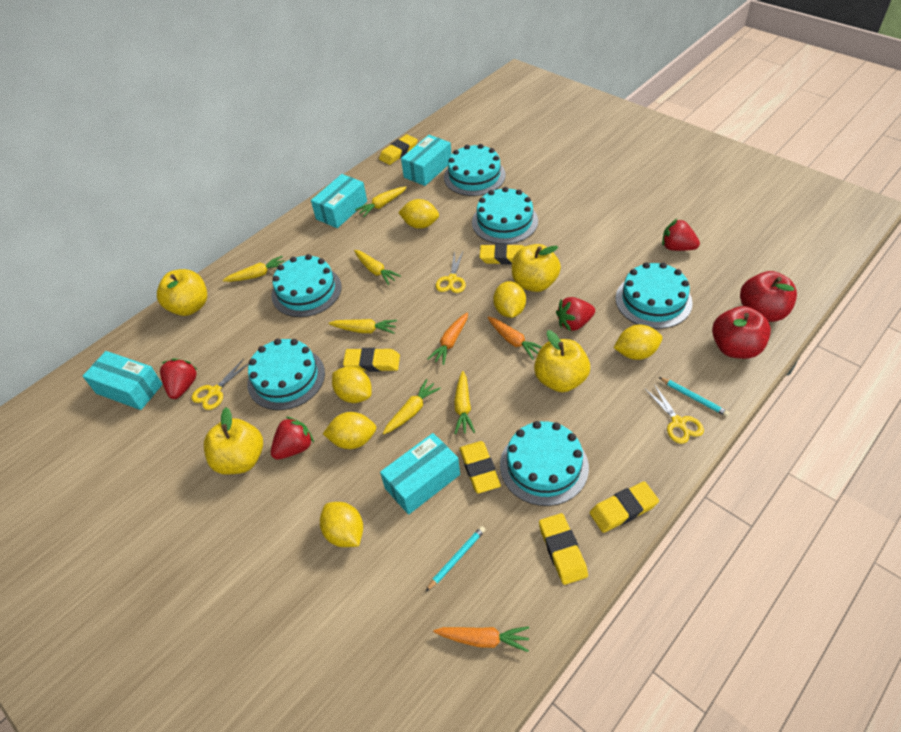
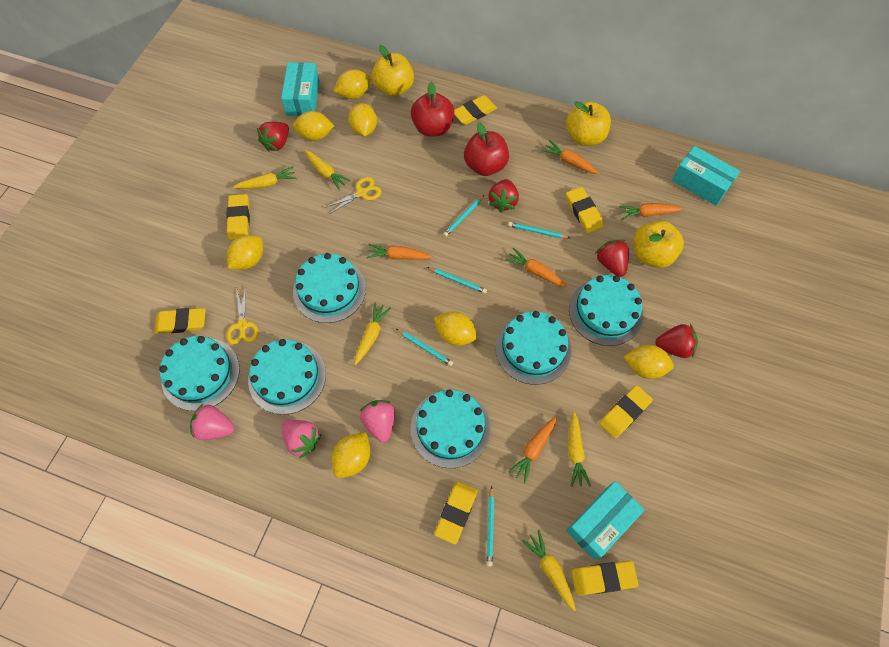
orange carrot: [427,312,468,365] [433,626,529,652] [487,317,541,360] = 3 -> [366,244,433,260] [505,248,567,287] [508,417,557,483] [542,140,598,174] [619,203,683,220] = 5
pink strawberry: none = 0 -> [190,404,235,440] [281,420,322,459] [360,400,395,442] = 3
turquoise box: [83,351,163,410] [311,174,367,228] [380,433,460,515] [401,135,452,186] = 4 -> [281,62,320,116] [566,481,645,560] [672,146,740,206] = 3
turquoise pencil: [426,526,486,591] [659,377,730,417] = 2 -> [396,329,453,366] [427,267,487,294] [443,195,484,237] [487,486,494,567] [508,222,570,238] = 5
yellow apple: [157,269,207,316] [204,407,263,475] [512,244,561,292] [534,330,590,392] = 4 -> [371,45,414,97] [566,101,611,146] [634,220,684,268] = 3
yellow carrot: [223,256,285,282] [329,319,397,334] [354,250,401,285] [355,187,407,217] [383,379,441,434] [454,371,475,434] = 6 -> [233,166,297,189] [304,150,351,190] [354,302,391,365] [522,530,576,611] [568,412,591,487] = 5
yellow eraser: [343,348,400,372] [379,134,418,165] [459,441,501,493] [480,244,524,265] [539,513,588,585] [590,481,659,533] = 6 -> [154,308,206,334] [226,194,250,240] [434,481,478,544] [454,95,497,125] [566,187,604,233] [571,561,639,596] [599,385,653,438] = 7
yellow lemon: [320,502,363,547] [323,412,376,449] [332,366,372,403] [398,199,439,229] [493,281,526,318] [614,325,662,360] = 6 -> [227,235,263,270] [293,111,334,141] [331,432,370,478] [334,69,371,99] [348,103,377,136] [434,311,477,346] [624,345,674,379] = 7
yellow scissors: [192,359,249,410] [436,250,466,293] [645,384,704,444] = 3 -> [226,287,258,345] [324,177,382,214] = 2

